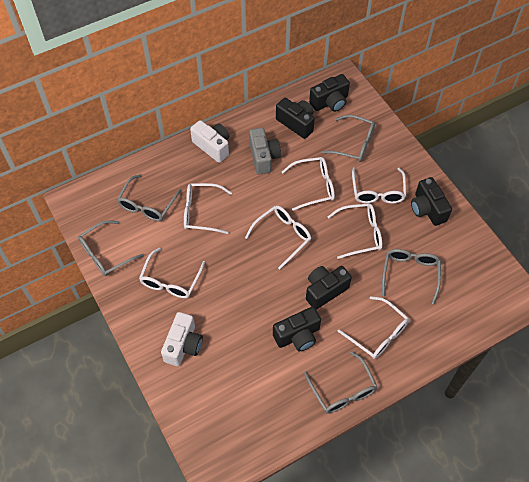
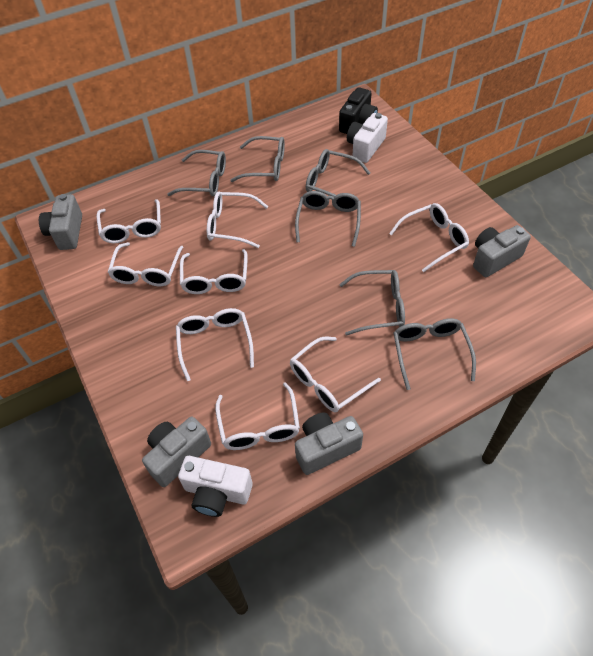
black camera: [273,307,321,351] [276,98,315,139] [306,266,352,310] [309,74,350,112] [411,177,452,226] = 5 -> [339,87,378,134] = 1
grey camera: [249,128,281,174] = 1 -> [39,194,82,250] [142,417,211,487] [295,412,363,475] [473,225,531,277] = 4
grey glasses: [78,220,144,276] [117,174,181,221] [304,351,377,414] [321,115,375,162] [382,249,441,304] = 5 -> [167,150,226,196] [230,136,285,182] [295,191,361,247] [306,149,370,197] [339,270,405,336] [394,318,476,390] = 6
white glasses: [139,248,205,298] [184,183,232,234] [245,206,311,270] [282,157,335,211] [327,203,382,259] [338,296,409,359] [352,167,406,204] = 7 -> [97,199,161,243] [108,242,183,286] [176,308,254,381] [180,249,248,294] [207,192,268,248] [215,382,300,450] [290,337,381,412] [389,203,469,272] = 8

